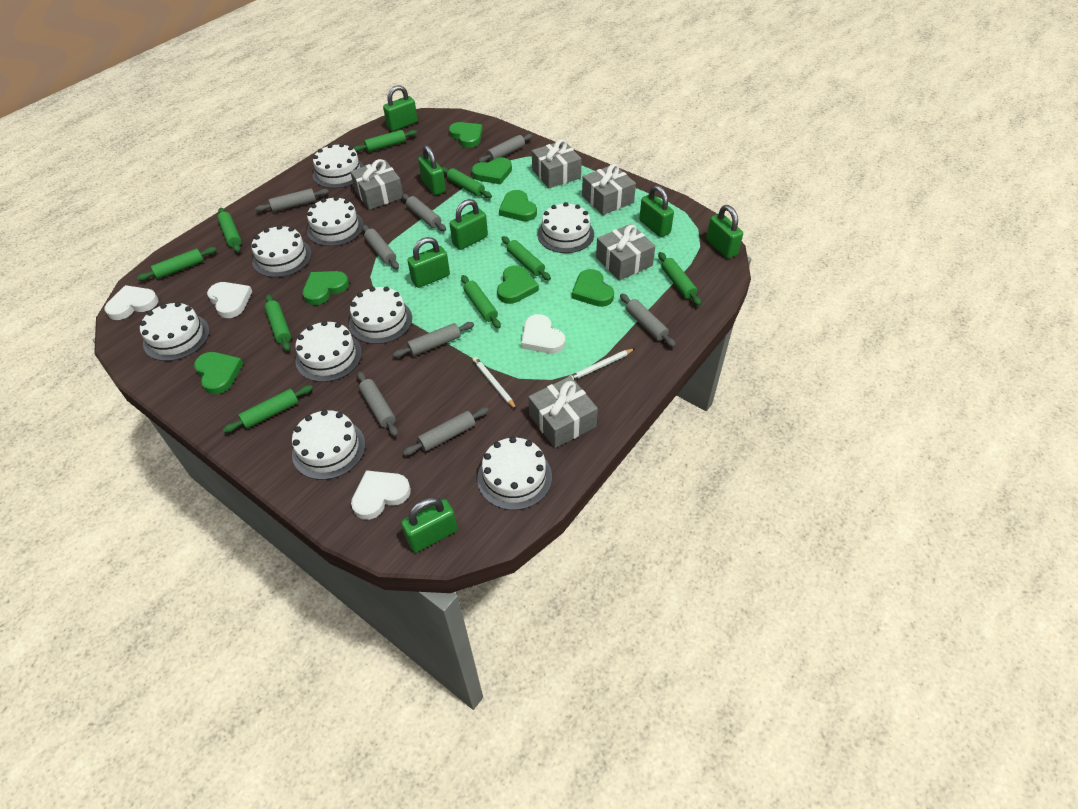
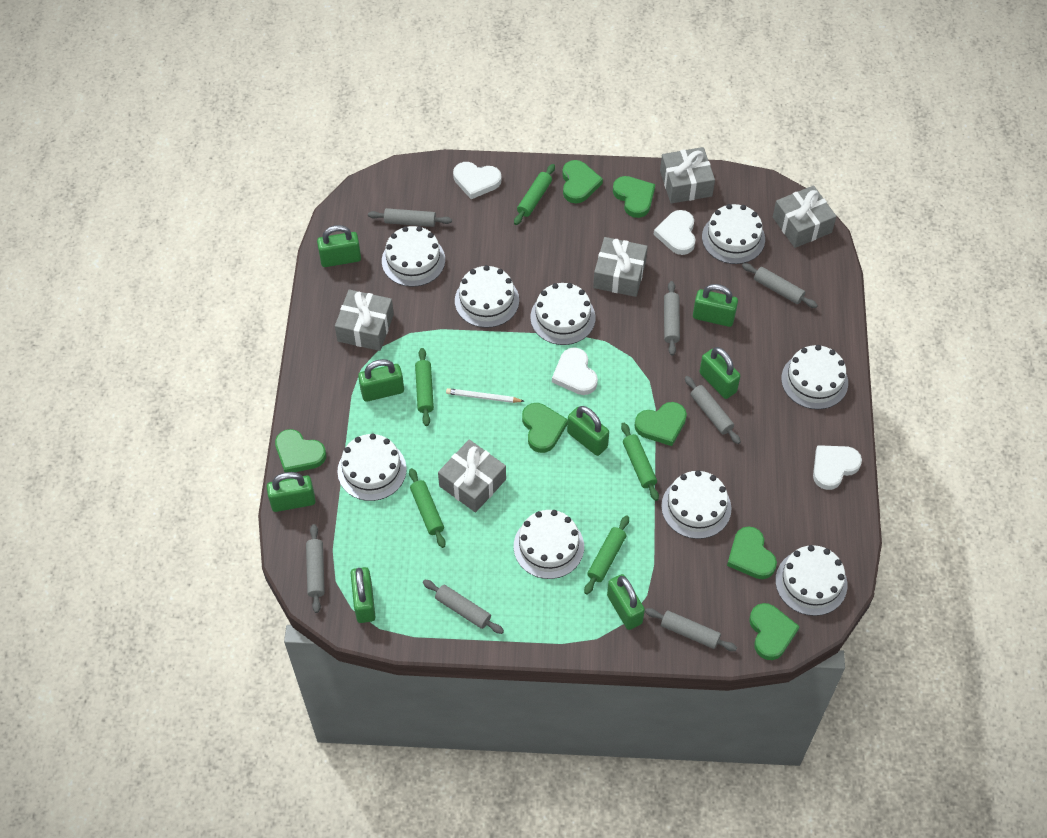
green padlock: [383,85,418,131] [401,497,457,553] [407,237,450,288] [418,145,446,195] [450,199,488,250] [639,185,674,237] [706,205,743,259] = 7 -> [267,472,316,512] [317,225,361,267] [350,567,375,623] [358,359,404,402] [567,406,609,456] [607,574,645,630] [693,284,738,327] [699,347,740,399] = 8
green rolling pin: [137,247,217,281] [217,208,241,252] [223,385,313,433] [264,294,291,351] [353,130,417,152] [441,167,492,198] [461,275,501,328] [502,236,551,280] [658,252,701,306] = 9 -> [409,468,446,548] [415,348,434,426] [514,164,555,225] [584,515,629,595] [621,423,659,501] = 5
grey rolling pin: [255,188,329,212] [357,371,398,437] [362,225,399,269] [393,322,474,358] [402,194,446,231] [403,407,489,456] [478,134,533,163] [620,294,676,347] = 8 -> [306,524,325,613] [368,208,452,227] [423,580,504,634] [645,608,737,651] [664,281,680,356] [685,376,741,444] [742,263,818,308] = 7
white pencil: [472,357,517,410] [568,348,635,380] = 2 -> [446,388,524,403] = 1

